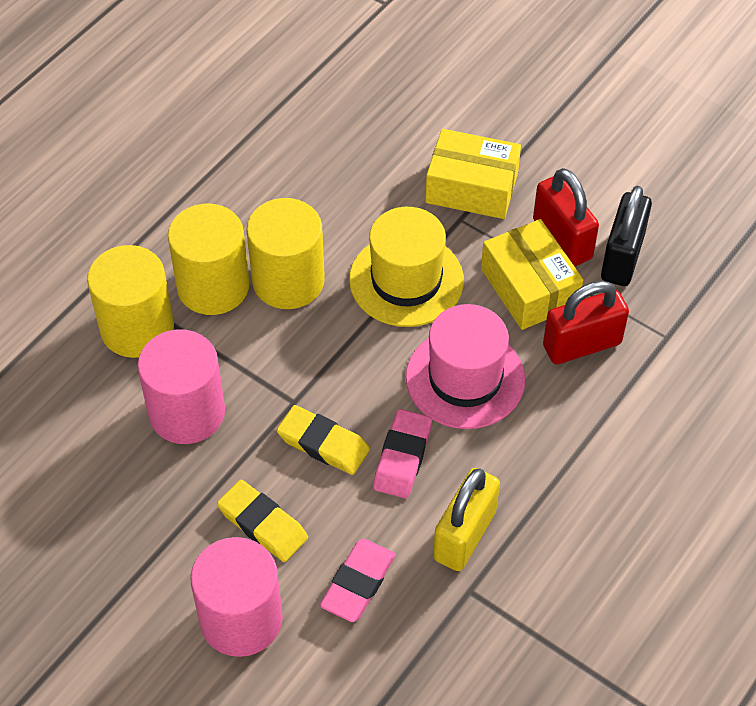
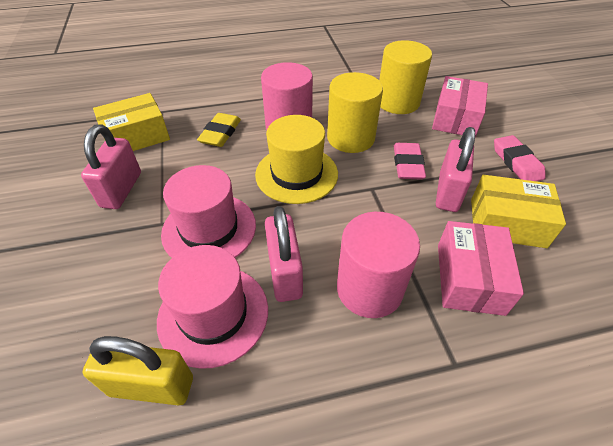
black padlock: [601,186,652,286] = 1 -> none = 0
pink box: none = 0 -> [432,76,488,137] [438,221,524,316] = 2
pink hat: [406,304,525,429] = 1 -> [157,245,268,369] [161,165,256,258] = 2
pink padlock: none = 0 -> [81,124,141,209] [265,206,303,302] [436,127,475,212] = 3
red padlock: [533,168,599,267] [543,281,629,364] = 2 -> none = 0
yellow cylinder: [87,245,174,358] [168,204,249,315] [246,198,325,309] = 3 -> [327,72,383,153] [379,40,432,114] = 2
yellow eraser: [217,480,308,562] [277,405,370,475] = 2 -> [197,113,241,147] = 1

